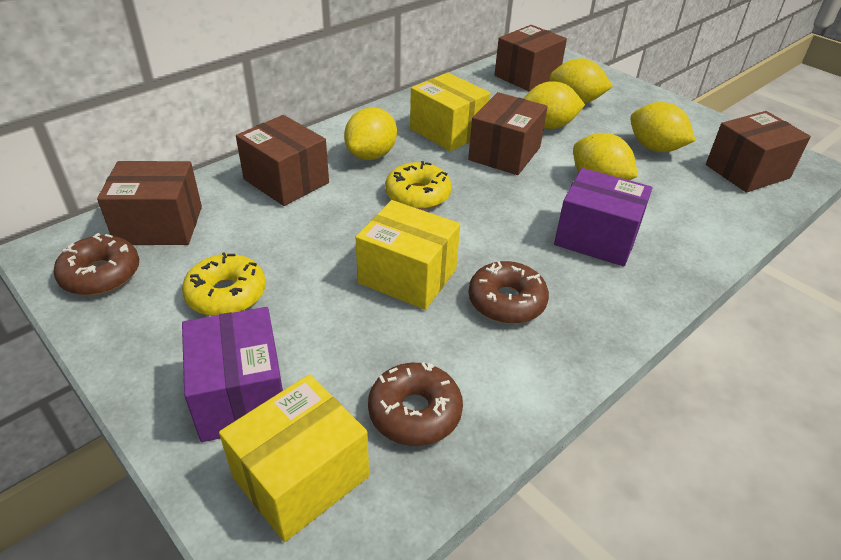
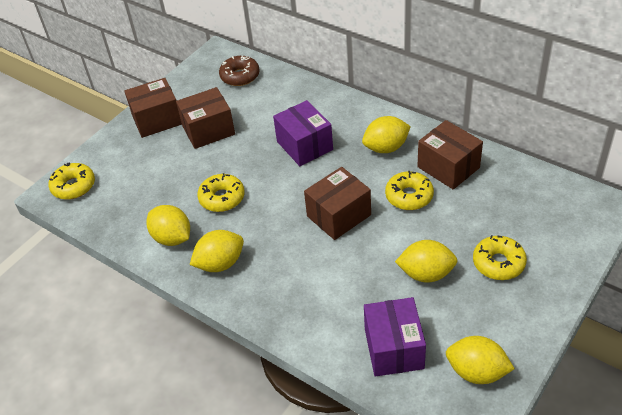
brown box: [97,161,202,245] [236,115,329,206] [468,92,548,175] [495,25,567,91] [706,111,811,193] = 5 -> [124,78,182,138] [176,87,235,149] [304,167,371,240] [417,120,483,190] = 4
brown donut: [54,233,139,295] [368,362,463,446] [468,261,549,324] = 3 -> [219,56,260,86] = 1
yellow box: [219,374,369,542] [356,200,460,310] [410,72,490,152] = 3 -> none = 0
yellow donut: [182,252,266,316] [385,161,452,210] = 2 -> [49,162,95,200] [197,173,245,212] [385,171,434,210] [473,235,527,280] = 4

